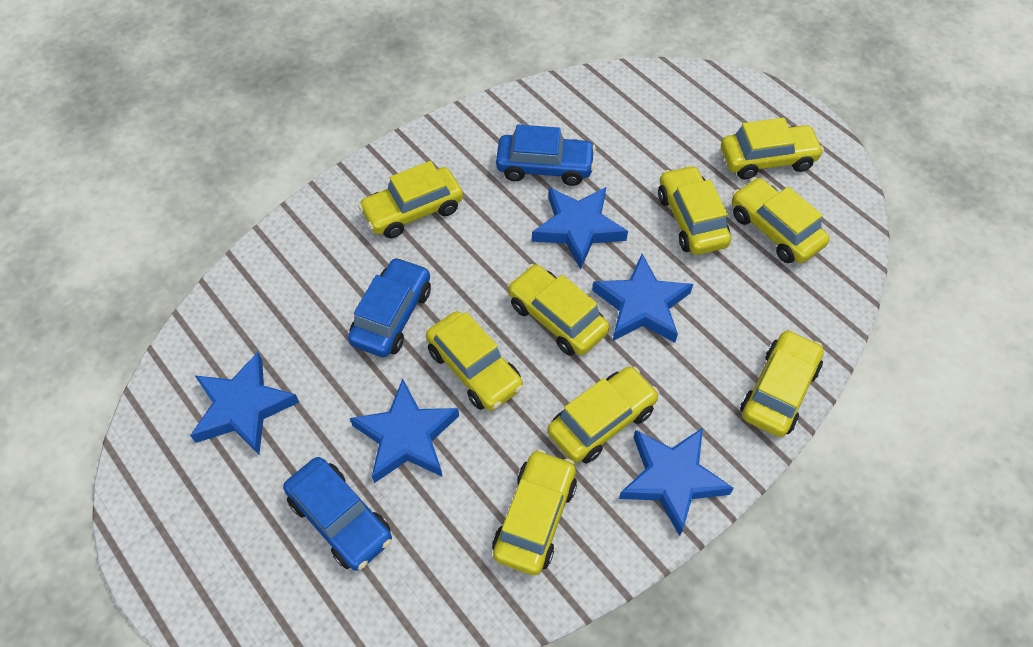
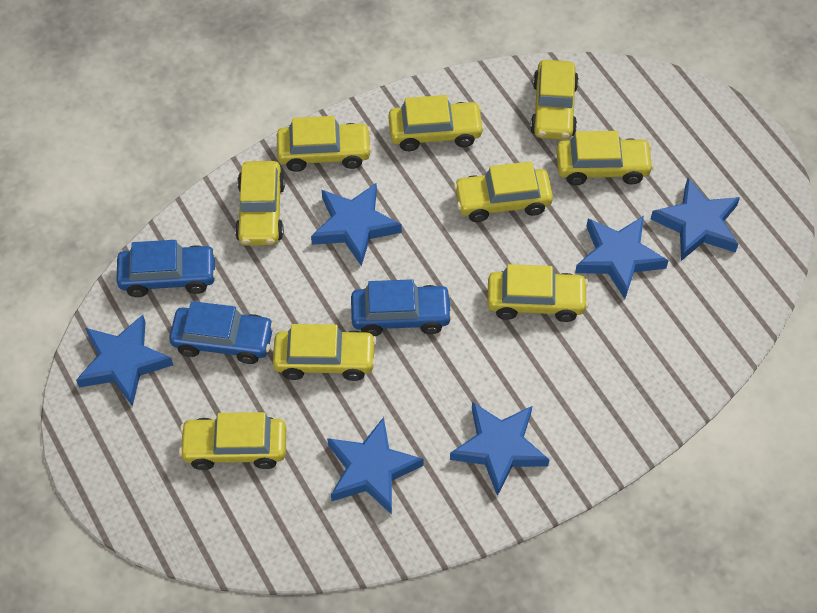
blue star: [190,352,299,455] [350,379,459,483] [532,187,628,269] [592,254,693,343] [619,428,734,536] = 5 -> [76,315,173,406] [311,182,402,267] [327,417,424,515] [450,402,550,496] [575,216,669,299] [651,178,740,261] = 6

